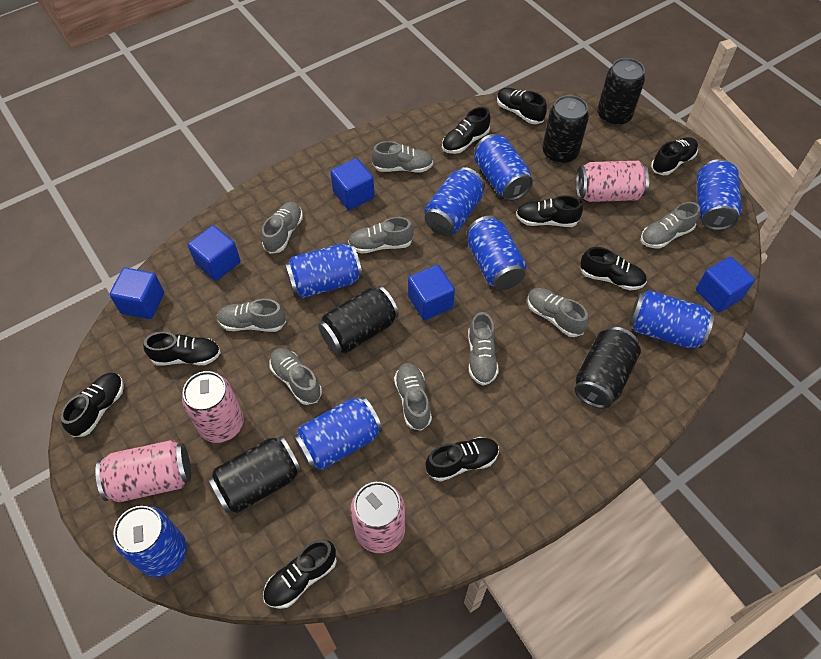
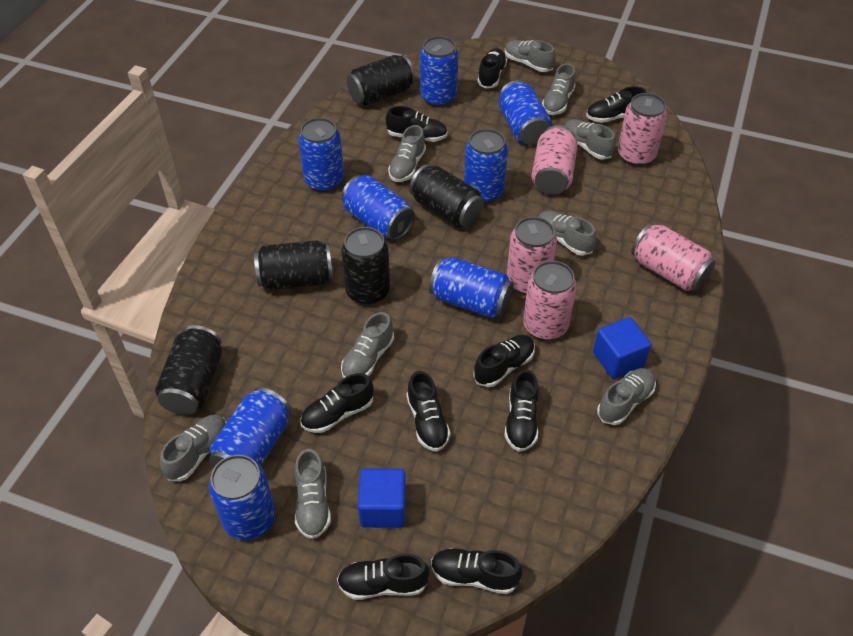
blue cube: [109,267,164,319] [188,225,241,281] [330,158,375,210] [408,265,455,320] [696,257,755,312] = 5 -> [358,468,406,528] [593,317,651,379] = 2
pink can: [95,440,191,502] [182,371,244,443] [351,482,405,553] [576,161,649,202] = 4 -> [507,217,557,295] [523,261,577,340] [531,125,578,195] [618,93,667,166] [631,223,716,291] = 5

